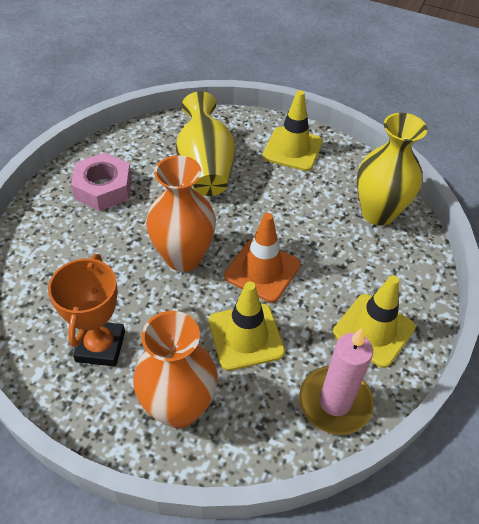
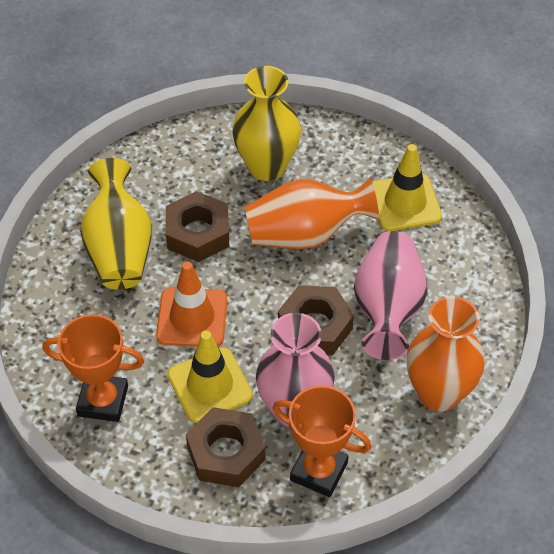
brown nut: none = 0 -> [166,191,229,262] [186,407,265,487] [278,285,354,355] = 3
orange trophy: [48,254,125,367] = 1 -> [42,314,144,422] [273,385,371,497] = 2
pink candle: [299,328,374,435] = 1 -> none = 0
pink nut: [71,152,132,211] = 1 -> none = 0
pink vase: none = 0 -> [256,313,335,427] [354,231,427,360] = 2
yellow traffic cone: [209,282,285,371] [263,90,323,171] [333,275,415,368] = 3 -> [168,331,253,423] [372,144,442,231] = 2

